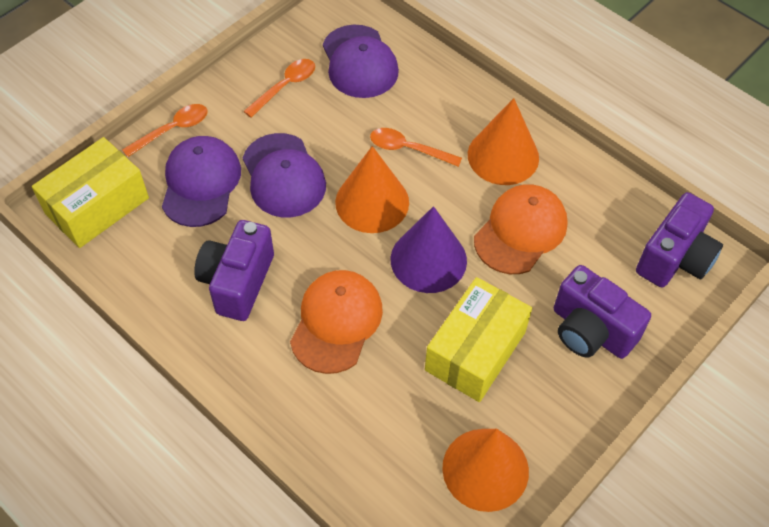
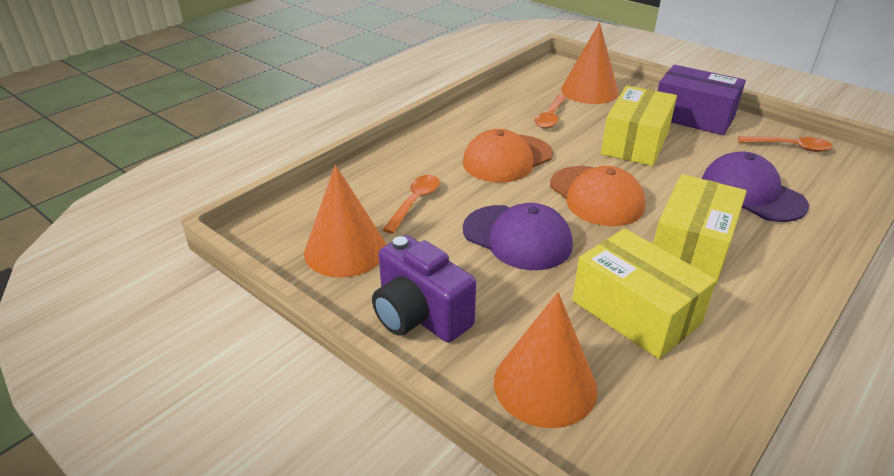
purple box: none = 0 -> [658,65,746,135] = 1
purple camera: [194,220,274,321] [554,265,651,359] [636,192,723,288] = 3 -> [372,235,476,342] = 1
purple cap: [162,136,241,227] [243,133,326,217] [323,25,399,98] = 3 -> [463,203,573,270] [702,151,809,222] = 2
purple cone: [391,206,467,293] = 1 -> none = 0
yellow box: [32,137,149,248] [425,277,532,402] = 2 -> [572,228,716,359] [601,86,677,166] [653,174,747,285] = 3

